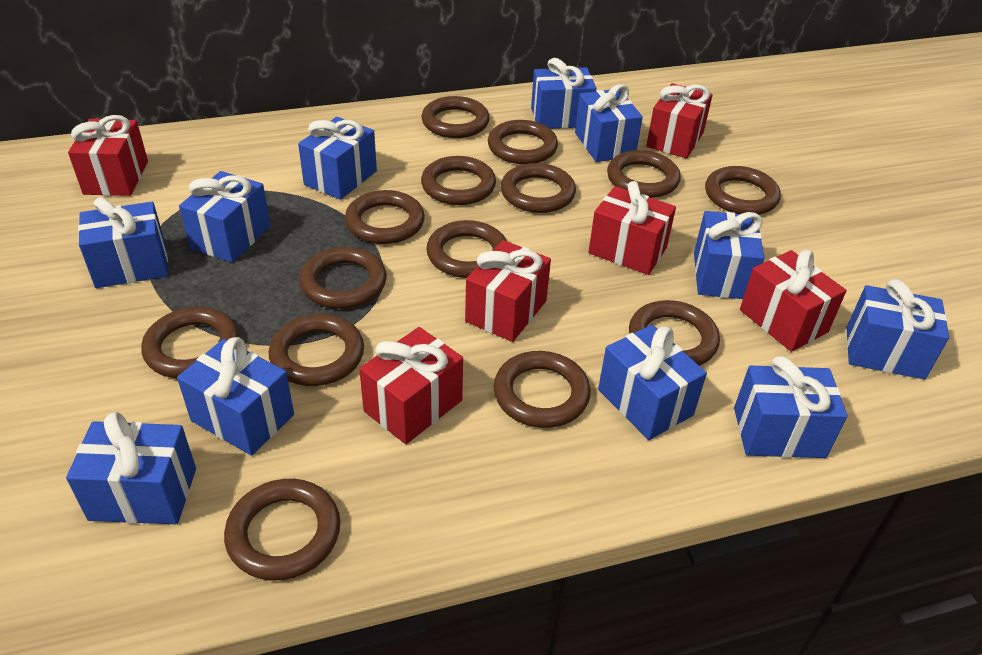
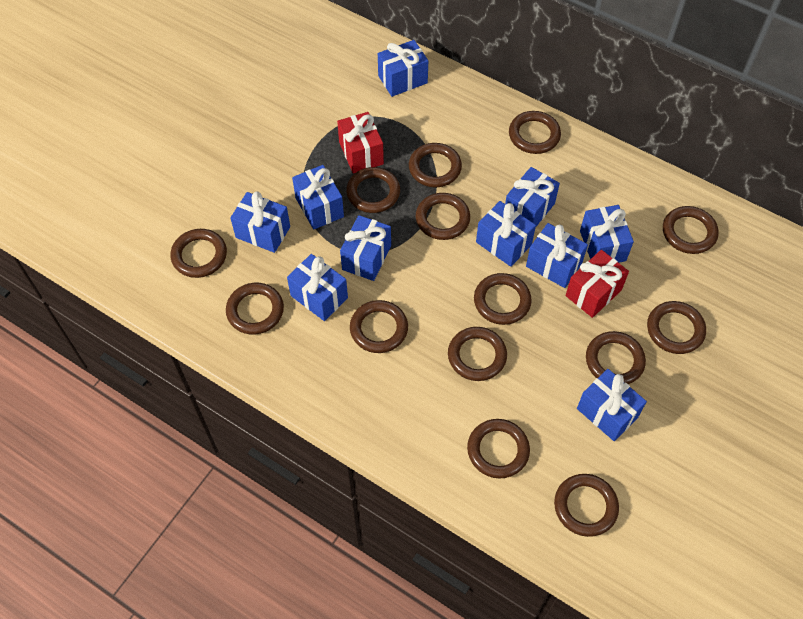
blue gift: [66,412,196,524] [78,197,168,288] [177,337,294,456] [179,171,270,263] [298,117,377,200] [531,58,596,129] [575,84,643,162] [598,325,707,440] [694,211,764,299] [734,356,847,458] [847,279,949,380] = 11 -> [230,191,290,253] [287,254,348,321] [292,165,344,230] [340,215,391,281] [378,40,428,97] [476,201,536,267] [505,167,560,227] [526,223,588,288] [577,369,647,441] [580,205,634,263] = 10
red gift: [68,115,148,196] [359,327,463,444] [465,240,551,342] [588,181,676,275] [646,83,713,158] [740,250,847,352] = 6 -> [337,112,384,174] [566,250,629,318] = 2

